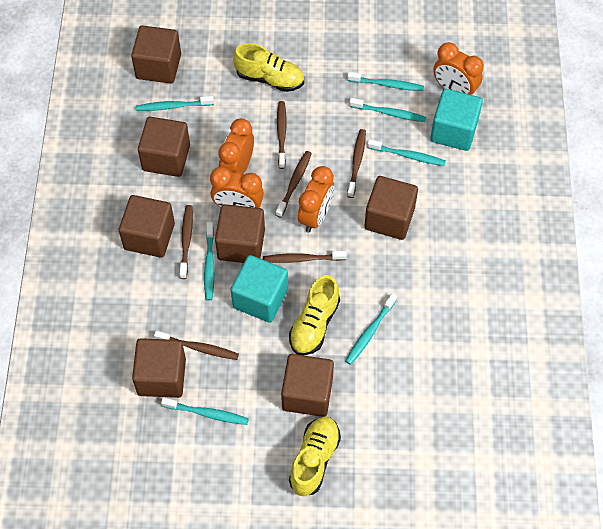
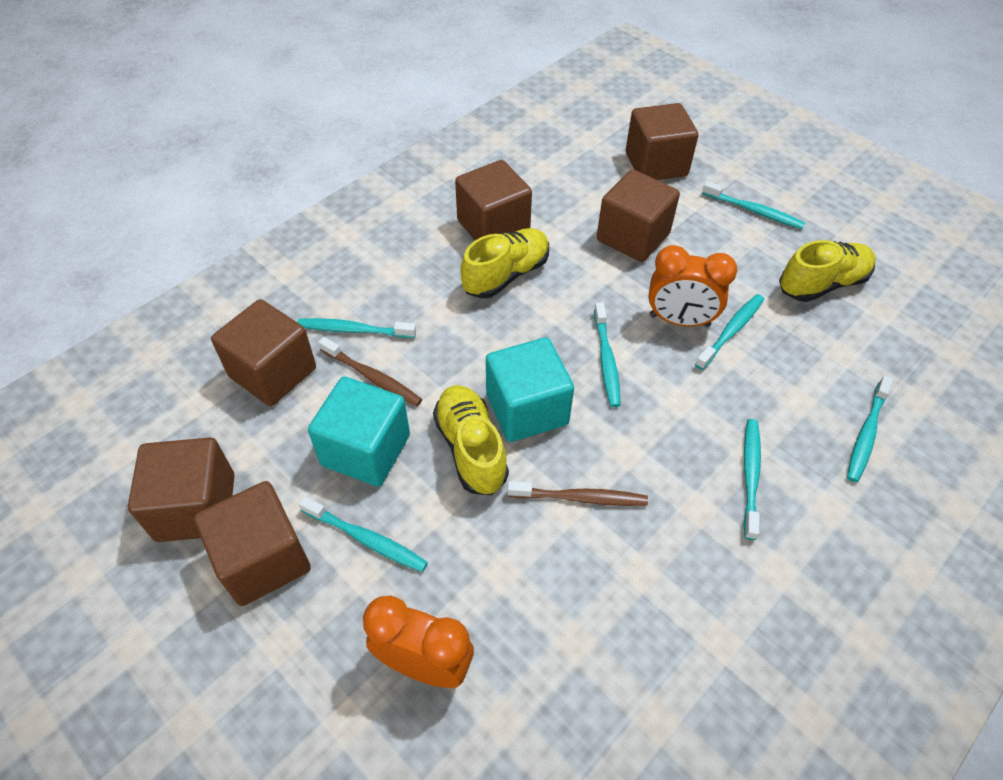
brown cube: [119,195,175,258] [131,25,181,84] [132,338,186,398] [138,117,190,177] [215,204,265,263] [281,354,334,417] [364,176,418,240] = 7 -> [128,437,234,542] [194,481,311,606] [211,299,316,406] [455,160,532,240] [597,170,680,262] [626,103,699,180] = 6
brown toothbrush: [154,331,239,360] [180,205,193,279] [263,251,347,263] [276,151,312,218] [277,101,287,169] [347,129,366,198] = 6 -> [318,337,422,406] [508,481,648,506] = 2
orange clock: [210,167,264,208] [218,118,254,174] [298,166,334,233] [433,42,484,95] = 4 -> [363,595,474,688] [648,245,737,327] = 2

